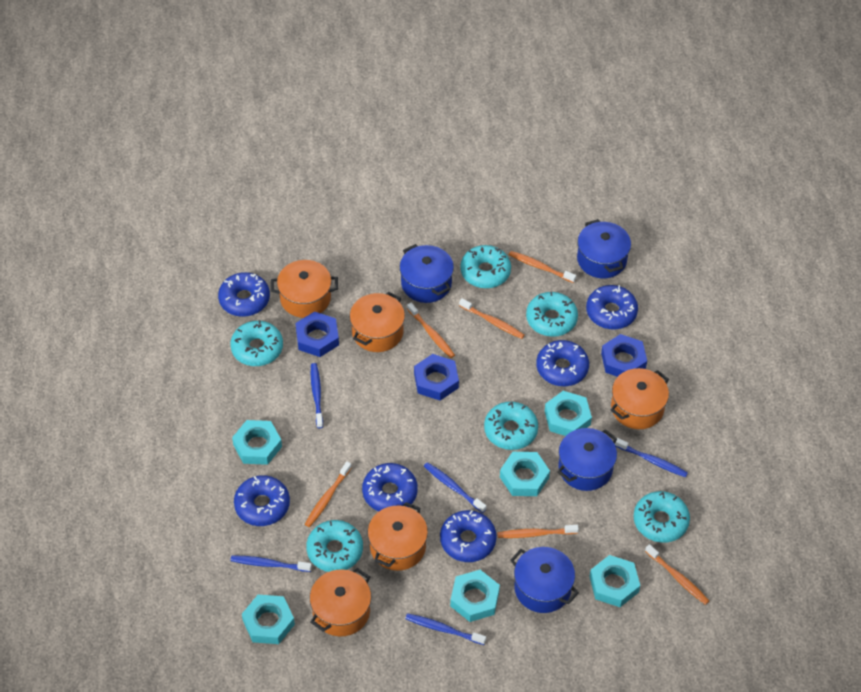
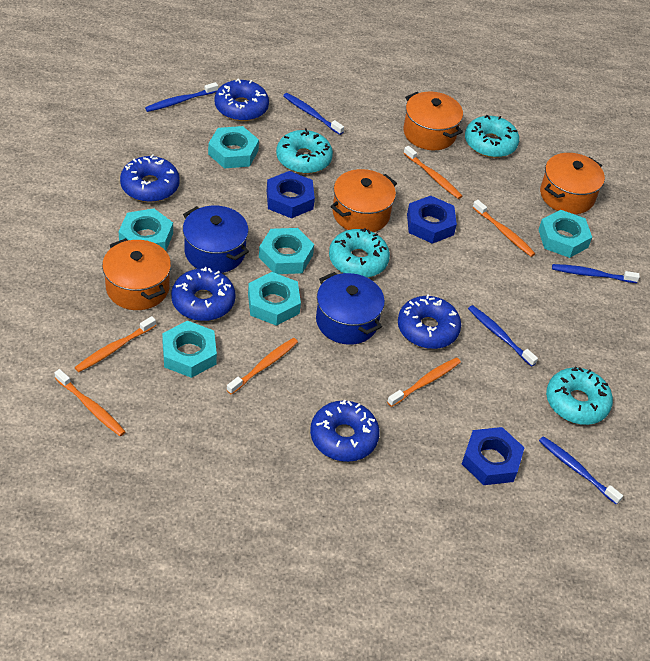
blue donut: [218,272,270,317] [234,475,290,526] [362,463,418,511] [440,510,497,562] [536,340,589,386] [586,285,638,329] = 6 -> [120,154,180,202] [171,267,236,321] [214,79,269,121] [310,400,380,462] [398,294,461,349] = 5
blue pot: [400,244,454,303] [510,547,579,613] [557,428,617,491] [577,219,631,279] = 4 -> [183,205,249,273] [316,272,385,345] = 2
orange pot: [271,260,338,318] [310,568,371,636] [350,292,405,352] [368,502,428,571] [611,368,669,429] = 5 -> [102,238,171,310] [331,169,397,232] [403,92,463,150] [540,153,605,214] = 4
turquoise donut: [230,320,283,366] [306,520,363,572] [460,245,511,288] [484,402,538,450] [526,292,578,337] [634,491,690,543] = 6 -> [276,128,333,174] [329,228,390,278] [465,115,519,158] [546,366,613,425] = 4

